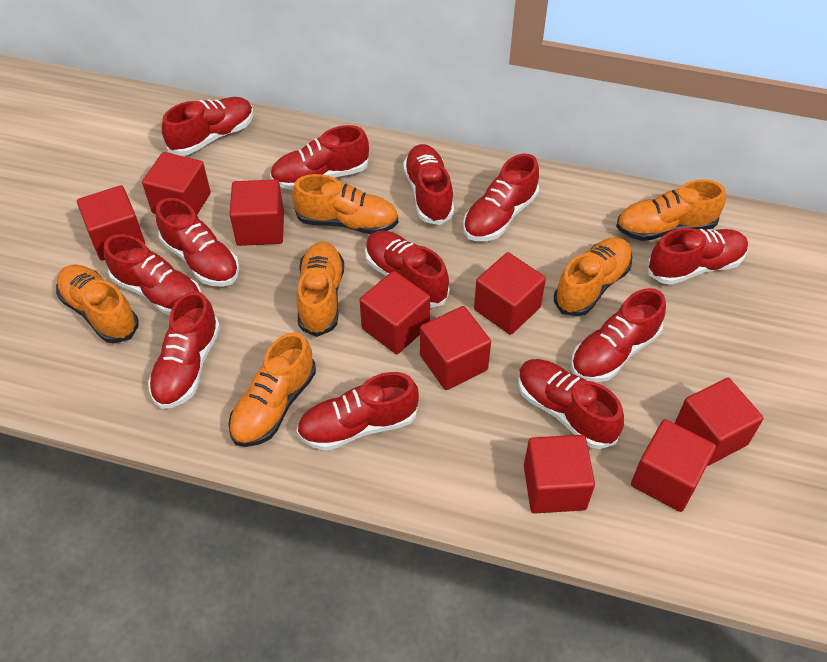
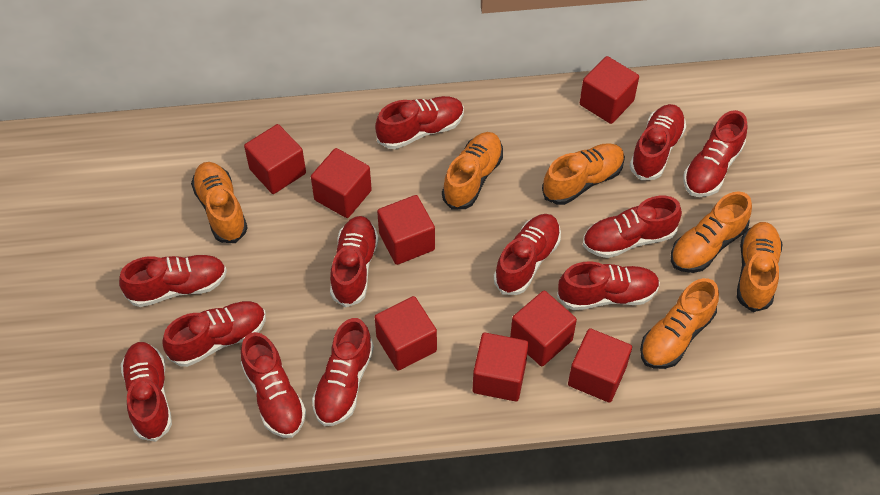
red cube: [77,185,145,261] [142,152,211,214] [229,179,284,246] [360,271,430,354] [420,306,491,390] [474,252,546,335] [524,435,595,514] [631,419,716,512] [675,378,763,466] = 9 -> [244,124,306,194] [311,148,372,218] [375,296,437,371] [377,195,435,265] [473,333,529,401] [510,291,577,367] [568,328,632,403] [580,56,639,124] = 8

